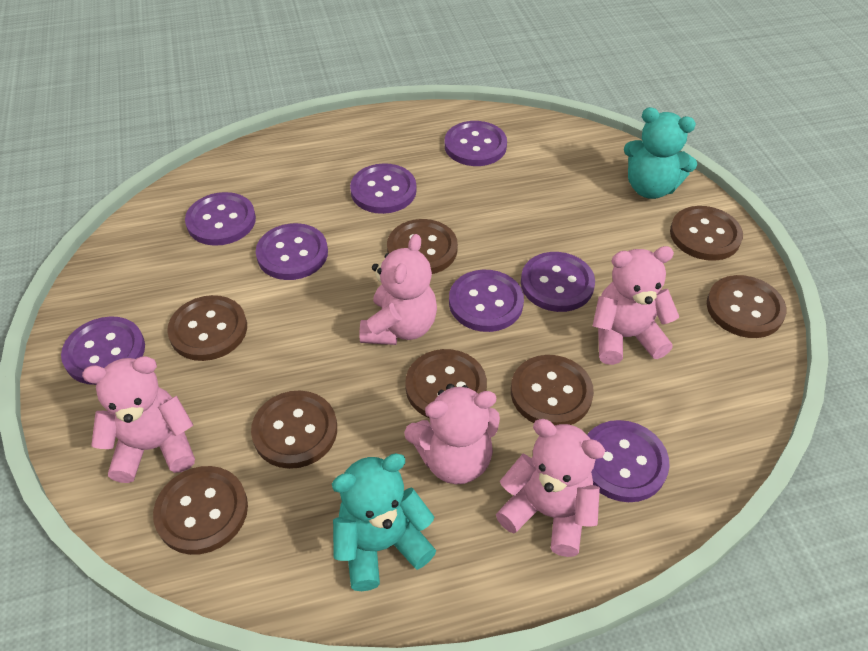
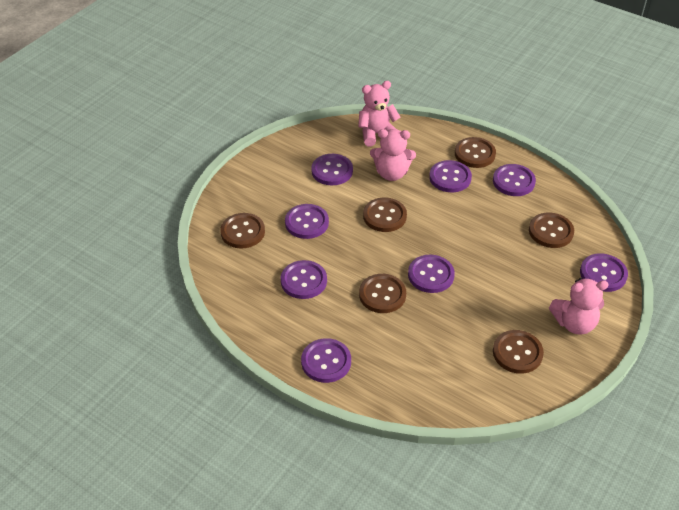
brown button: [153,466,248,555] [167,295,247,361] [251,390,337,469] [387,219,458,274] [405,349,487,418] [511,355,594,426] [670,206,743,261] [707,275,786,338] = 8 -> [220,213,265,248] [359,274,406,313] [363,198,407,232] [455,137,496,168] [493,330,544,374] [529,212,574,248] = 6
pink teddy bear: [82,356,195,483] [359,234,437,345] [404,384,500,484] [496,419,605,557] [593,246,679,365] = 5 -> [358,81,400,147] [370,129,416,181] [549,278,609,334] = 3
turquoise teddy bear: [332,453,436,591] [624,107,697,199] = 2 -> none = 0

